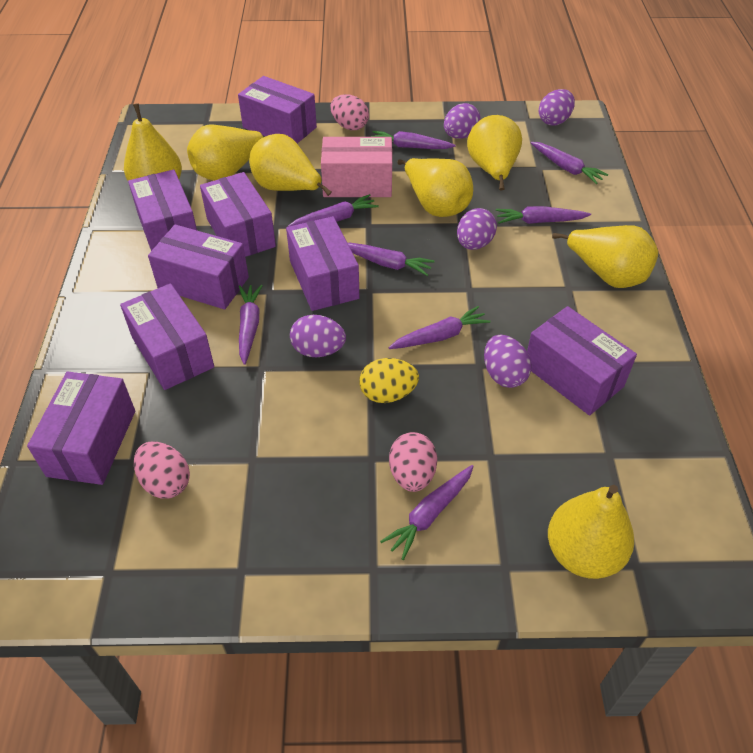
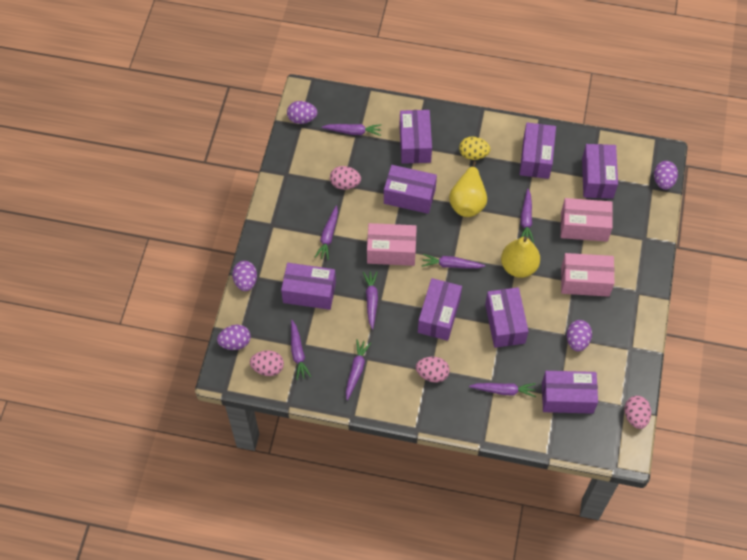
pink box: [321,137,392,197] = 1 -> [367,223,417,266] [561,198,613,242] [561,253,614,297] = 3
pink egg: [134,441,190,499] [330,94,369,130] [389,432,437,492] = 3 -> [250,350,284,376] [330,166,361,190] [416,357,450,383] [624,396,651,429] = 4
yellow pear: [124,103,182,180] [187,125,266,181] [249,134,332,196] [397,158,473,217] [467,115,522,190] [548,485,634,579] [552,225,658,288] = 7 -> [449,161,487,217] [501,237,540,278] = 2

